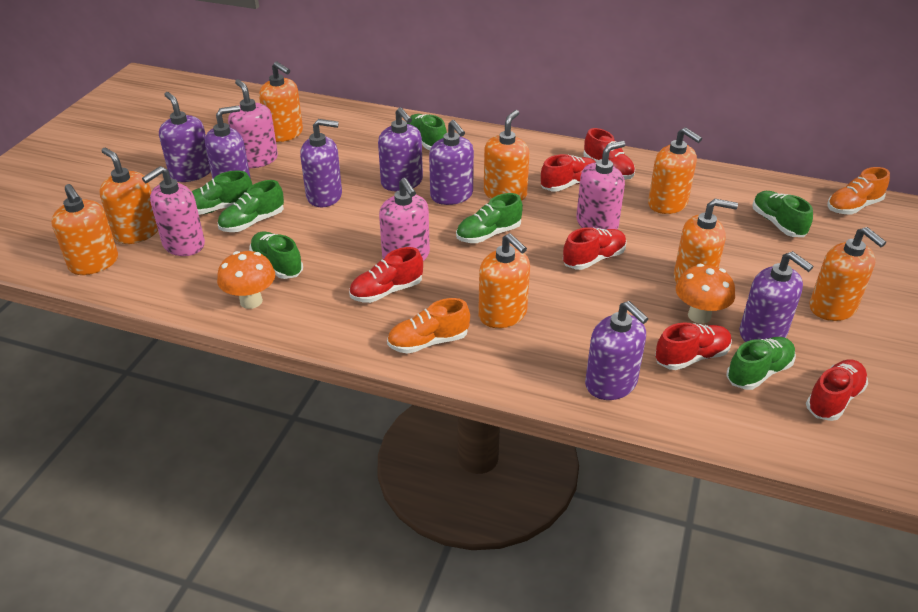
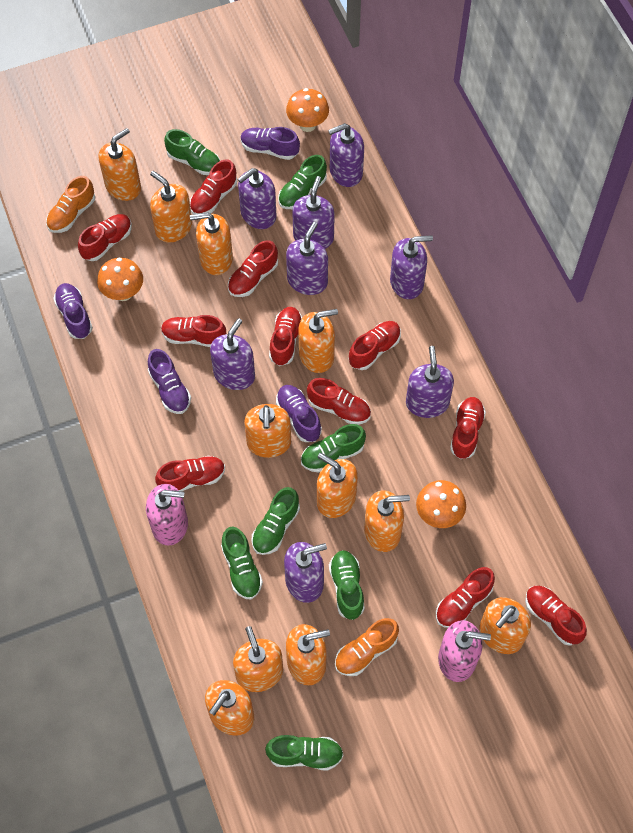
orange mushroom: [217,251,275,309] [676,264,735,324] = 2 -> [97,257,143,301] [286,88,329,132] [416,480,466,528] = 3
orange soap dispenser: [51,184,118,275] [99,148,158,244] [259,61,303,142] [478,233,530,328] [484,110,530,201] [648,127,702,214] [674,199,738,284] [810,227,886,321] = 8 -> [99,128,141,201] [150,171,192,243] [190,212,233,275] [205,680,254,736] [233,626,283,692] [244,404,291,458] [286,624,330,685] [298,309,338,373] [317,453,358,518] [364,490,410,552] [480,597,531,654] = 11
pink soap dispenser: [142,166,205,256] [228,79,278,168] [379,178,430,261] [576,141,625,230] = 4 -> [146,484,188,545] [438,620,491,682] = 2
purple shoe: none = 0 -> [53,283,93,339] [148,349,191,414] [241,127,300,160] [276,385,322,442] = 4
purple soap dispenser: [159,92,211,182] [205,106,251,179] [300,119,342,207] [378,107,423,192] [429,120,474,205] [585,301,649,400] [740,251,813,342] = 7 -> [210,318,255,390] [238,168,276,229] [284,542,327,603] [286,222,328,295] [292,176,335,249] [328,123,364,187] [390,235,433,299] [406,346,454,418] = 8
red shoe: [349,247,423,303] [541,154,596,192] [563,227,627,270] [583,128,635,180] [655,322,732,370] [806,359,868,421] = 6 -> [78,214,132,261] [155,456,225,491] [161,315,226,347] [190,160,237,214] [228,240,278,297] [269,307,302,366] [307,378,371,425] [348,321,401,370] [436,567,495,628] [450,397,486,459] [525,586,587,646] = 11

